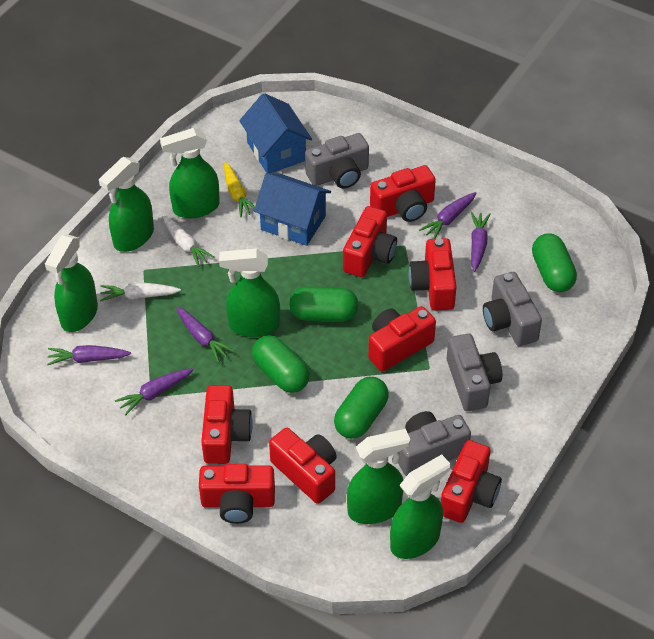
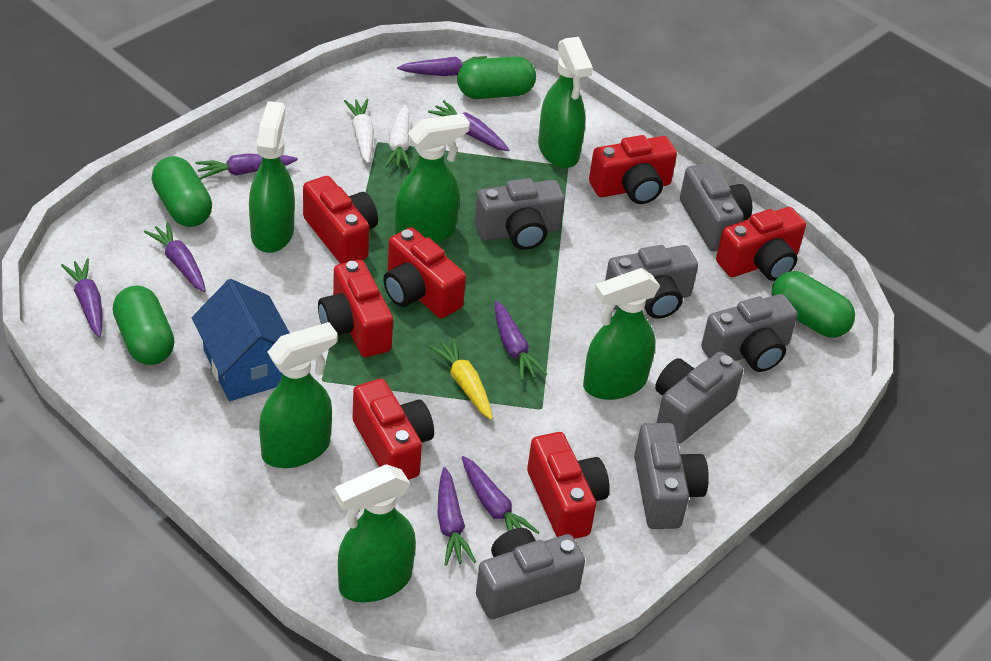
blue house: [239,93,312,173] [254,173,331,246] = 2 -> [192,279,290,401] = 1
grey camera: [305,133,369,188] [398,411,471,476] [447,334,502,411] [483,272,542,346] = 4 -> [475,178,565,250] [476,528,585,619] [605,245,698,319] [634,423,709,529] [655,351,743,443] [680,163,752,251] [701,294,798,372] = 7
purple carrot: [47,345,131,365] [115,368,194,415] [176,307,235,363] [419,192,476,239] [471,212,491,272] = 5 -> [61,258,102,337] [144,222,206,292] [195,154,298,180] [397,56,487,76] [428,100,509,151] [437,467,476,566] [462,456,540,534] [495,300,547,381] = 8
red camera: [199,464,275,524] [201,385,253,464] [269,428,337,504] [343,206,397,277] [368,306,436,372] [370,165,436,222] [409,238,457,311] [441,440,502,523] = 8 -> [303,176,378,264] [318,260,393,357] [353,379,434,480] [383,227,466,318] [527,432,610,539] [589,135,677,204] [716,207,806,281] = 7

